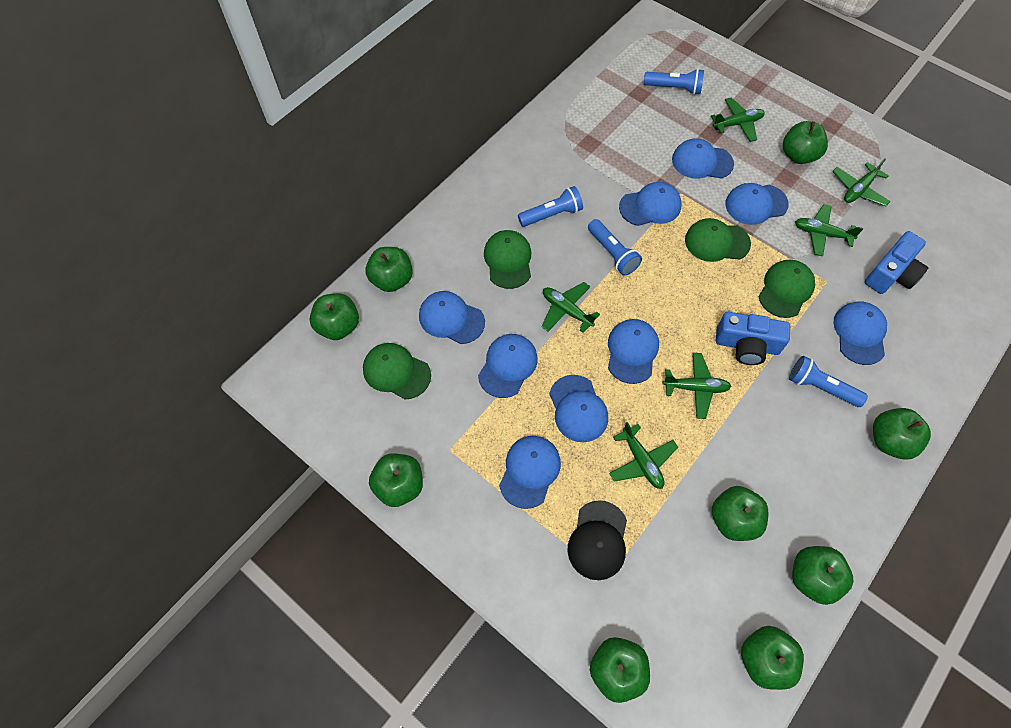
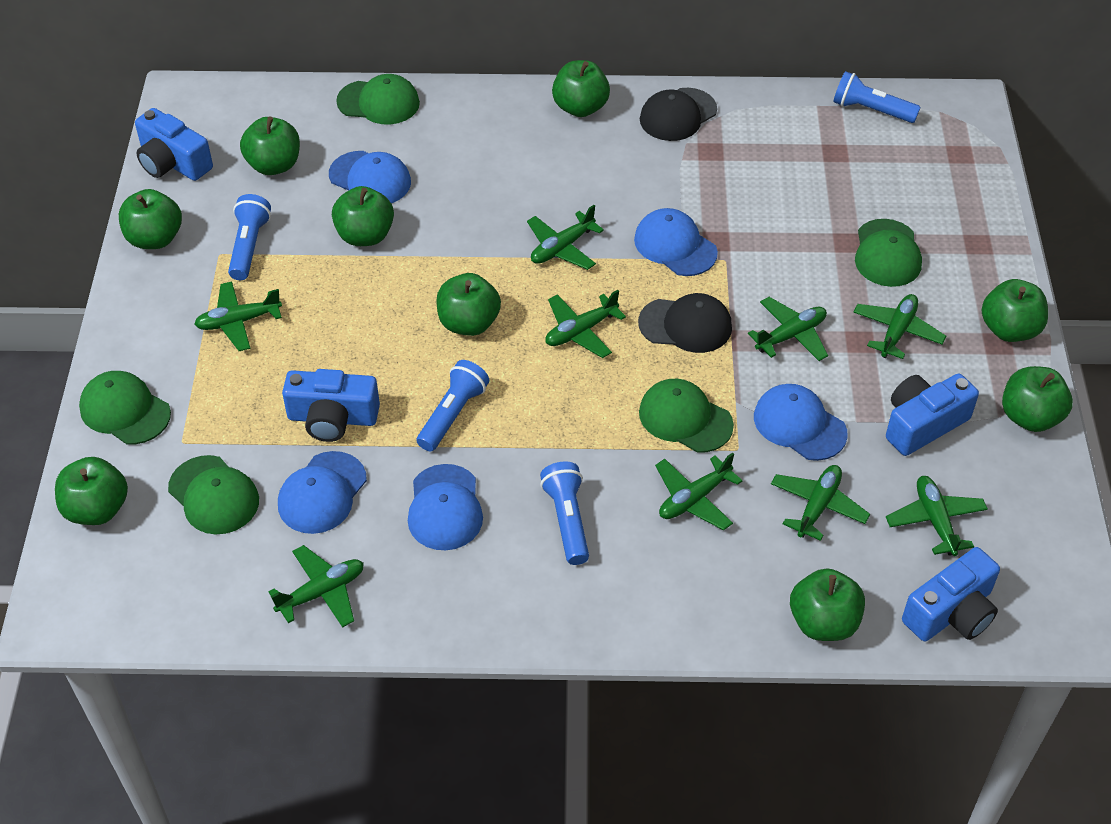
black cap: [567,500,627,580] = 1 -> [638,293,732,353] [640,88,717,141] = 2
blue camera: [716,312,790,365] [865,231,928,294] = 2 -> [135,108,213,181] [282,369,380,442] [886,373,979,456] [902,547,1000,642] = 4
blue cap: [419,291,485,344] [478,334,538,398] [499,436,561,509] [549,375,608,442] [608,319,659,384] [619,182,682,226] [672,138,734,179] [725,183,789,225] [833,301,887,365] = 9 -> [278,451,367,534] [329,151,411,203] [408,464,483,550] [634,208,718,276] [754,384,848,461] = 5
green cap: [363,343,431,400] [484,230,531,289] [685,218,751,262] [758,260,815,318] = 4 -> [79,371,171,445] [168,455,259,534] [336,74,420,124] [639,379,734,453] [855,219,922,287] = 5
green plane: [542,282,600,333] [609,422,678,489] [663,353,731,419] [711,97,765,142] [795,204,863,257] [832,159,891,206] = 6 -> [194,281,282,351] [268,545,364,628] [527,205,604,270] [545,290,626,358] [655,452,742,530] [748,297,828,361] [771,465,870,541] [854,294,946,359] [886,476,988,556] = 9

